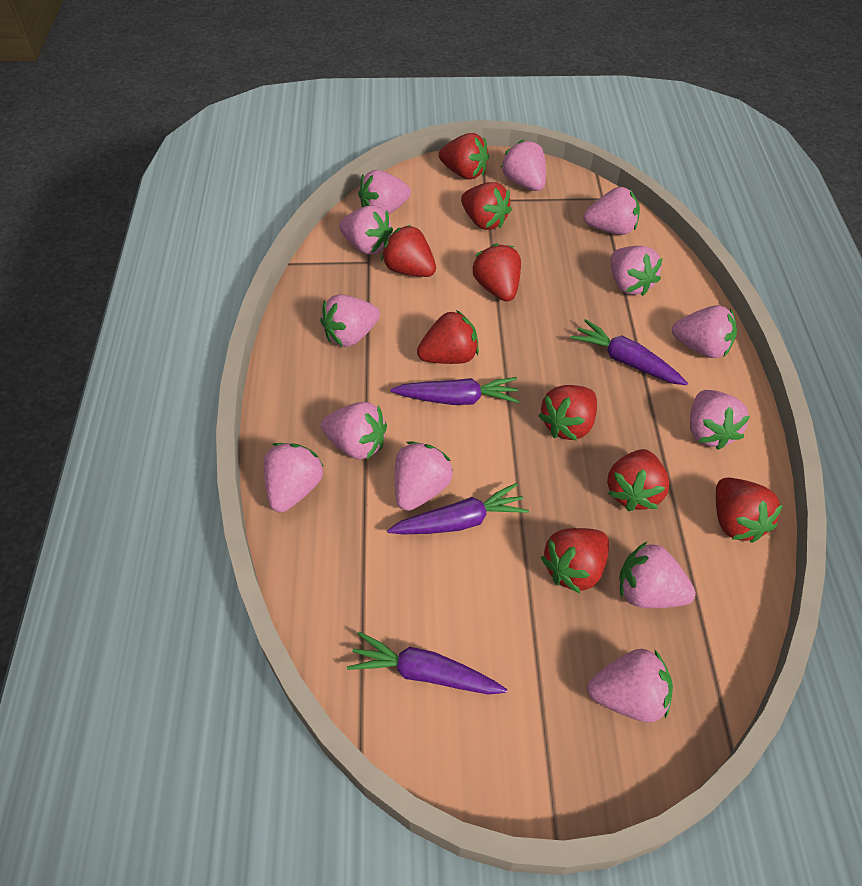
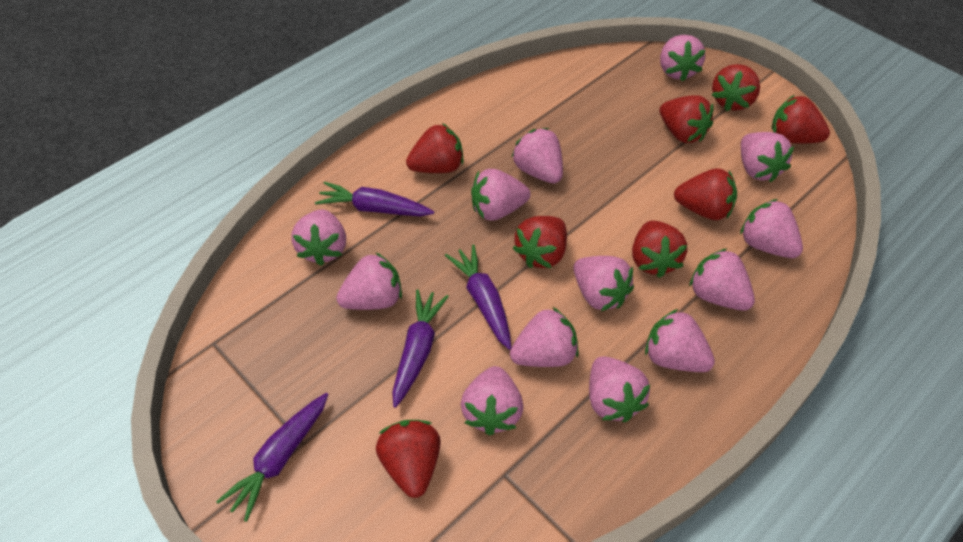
red strawberry: [381,225,436,277] [417,310,479,364] [439,133,489,180] [461,182,512,230] [472,244,521,302] [538,385,597,441] [541,528,609,593] [607,449,669,511] [716,478,783,543] = 9 -> [376,420,441,498] [406,123,464,173] [513,216,567,268] [632,221,687,278] [660,95,713,143] [674,168,737,220] [712,64,760,111] [772,95,830,144] = 8

